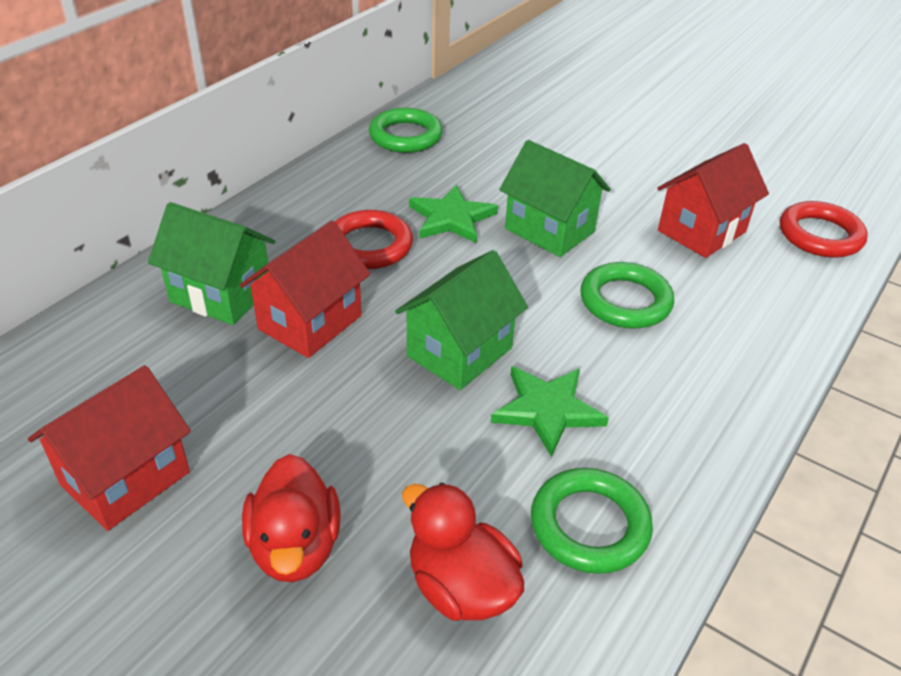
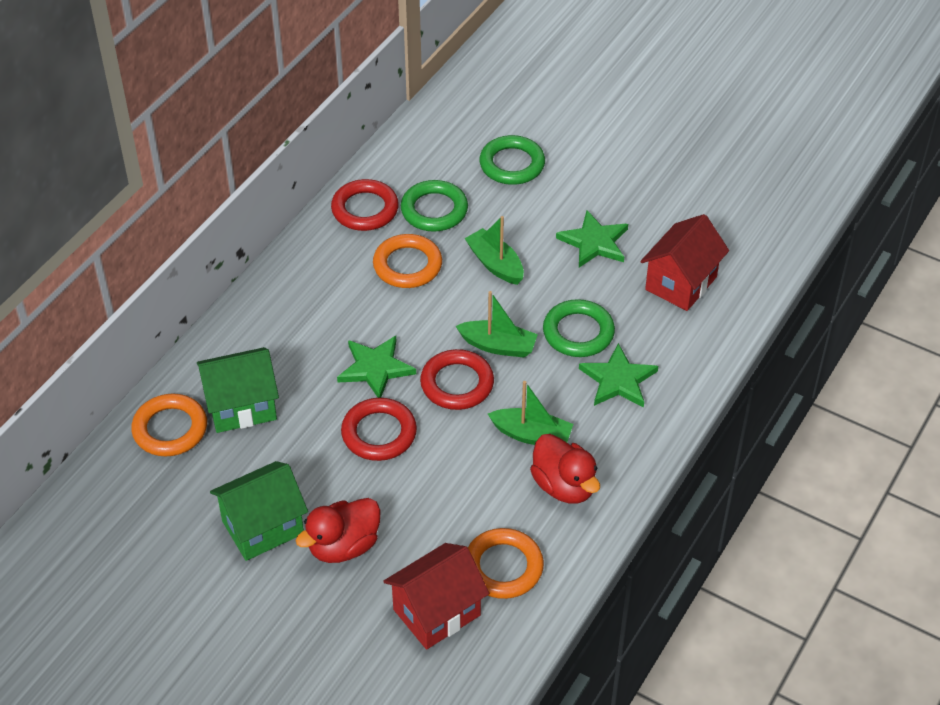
green boat: none = 0 -> [456,291,538,358] [465,216,524,285] [488,381,573,445] = 3
green house: [148,202,275,325] [395,250,528,390] [499,140,611,257] = 3 -> [197,347,279,433] [210,461,308,561] = 2
green star: [409,185,498,243] [491,366,609,457] = 2 -> [337,336,416,398] [556,210,628,268] [579,343,658,407] = 3
orange ring: none = 0 -> [131,394,207,456] [373,234,442,288] [468,528,544,599] = 3
red house: [28,365,191,531] [240,221,370,358] [657,143,769,258] = 3 -> [383,543,489,650] [640,214,729,311] = 2
red ring: [335,210,413,269] [780,201,868,258] = 2 -> [331,179,399,231] [341,398,417,461] [420,349,494,410] = 3

